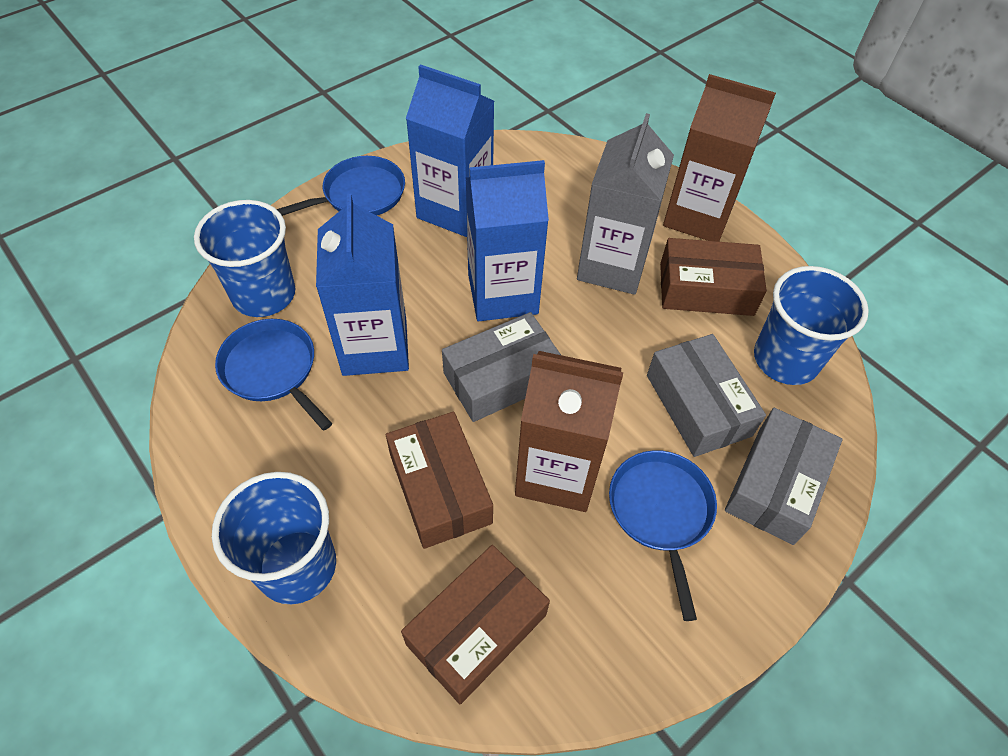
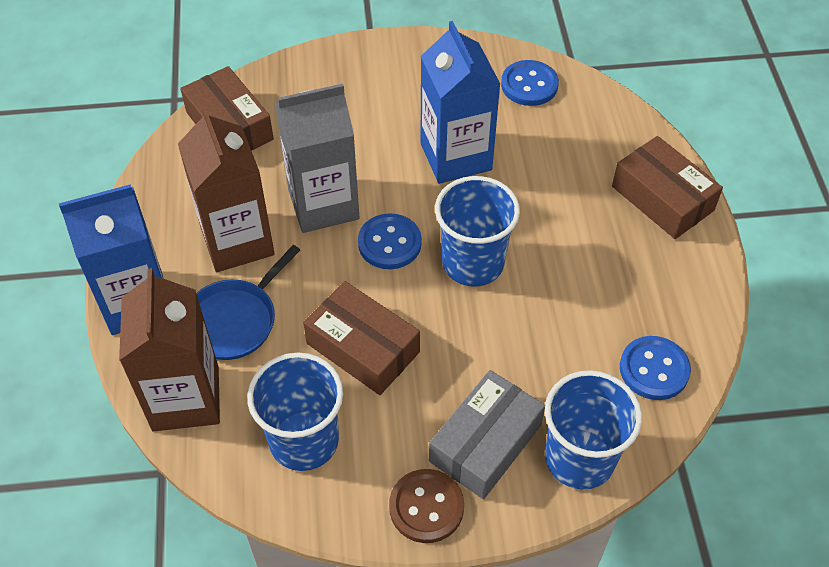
blue button: none = 0 -> [358,213,422,269] [501,60,559,106] [620,336,691,400] = 3
blue carton: [316,193,409,376] [406,64,495,237] [466,160,549,321] = 3 -> [59,184,164,335] [420,21,501,184] = 2
blue pan: [215,319,332,430] [277,156,405,216] [609,450,717,621] = 3 -> [196,245,300,360] = 1
brown button: none = 0 -> [389,469,464,543] = 1
grey box: [442,312,561,422] [647,334,766,457] [725,408,842,545] = 3 -> [429,370,545,499] = 1

